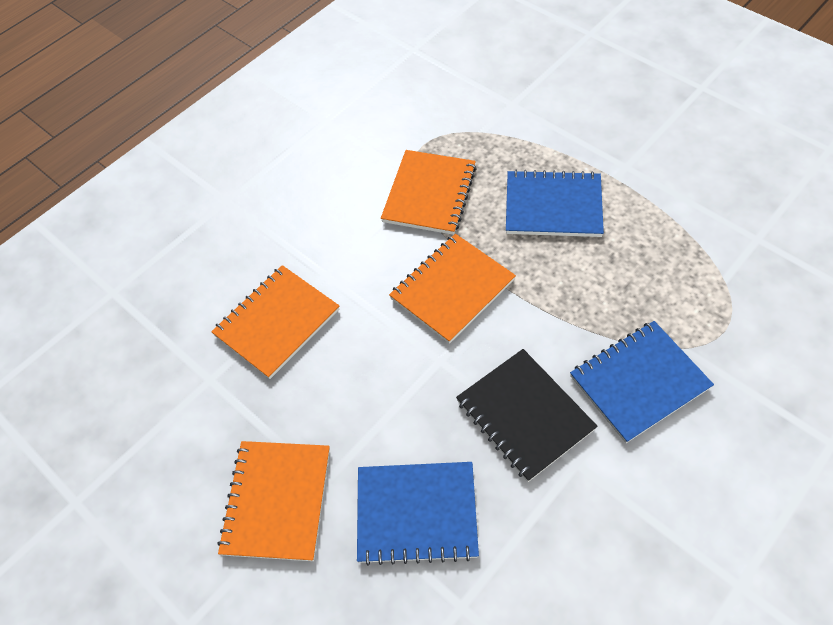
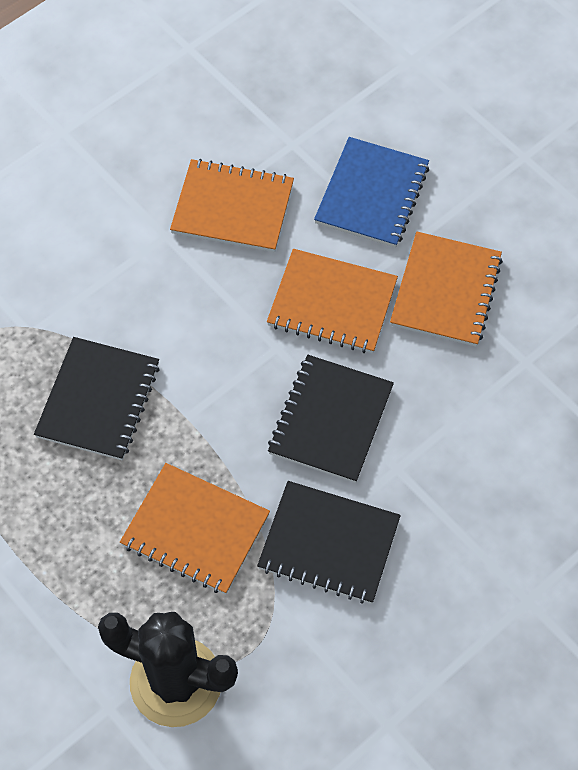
black cactus: none = 0 -> [98,612,238,727] = 1
black notebook: [456,349,598,482] = 1 -> [34,337,160,460] [257,481,401,604] [268,355,394,483] = 3
blue notebook: [357,462,479,566] [506,170,604,237] [570,321,714,443] = 3 -> [314,137,429,248] = 1

